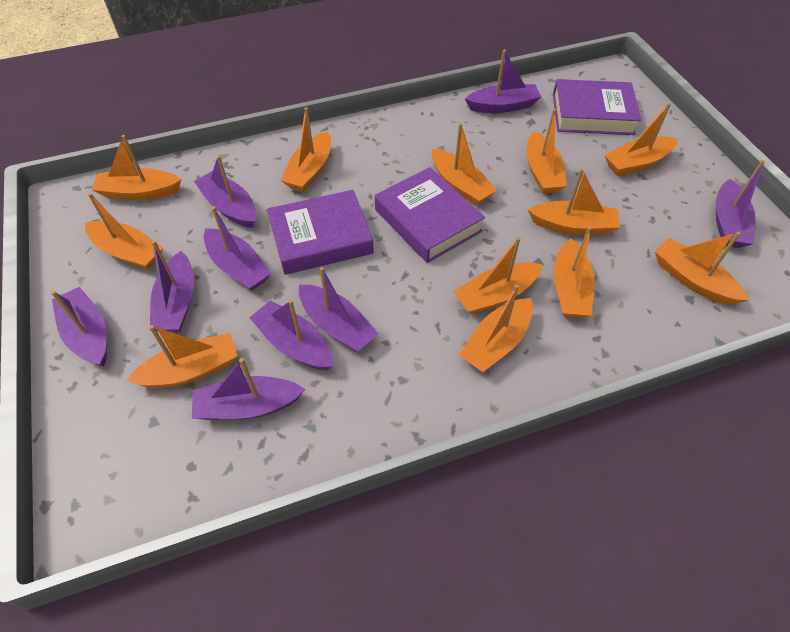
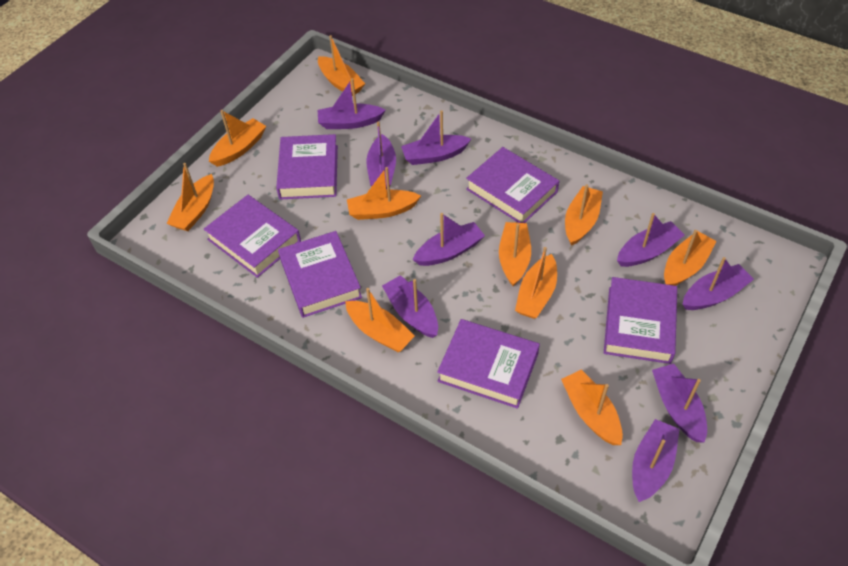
orange boat: [85,193,163,270] [92,135,182,200] [126,325,237,388] [281,107,331,192] [432,123,497,206] [454,237,543,314] [459,284,533,372] [526,109,567,194] [528,169,620,235] [553,226,595,318] [604,103,678,176] [655,232,748,305] = 12 -> [166,163,214,231] [209,110,266,167] [318,35,365,96] [345,288,415,352] [347,167,421,220] [499,222,531,286] [515,247,557,319] [561,369,623,445] [565,185,603,246] [664,230,716,286] = 10
purple book: [267,190,374,275] [375,167,485,263] [553,79,641,135] = 3 -> [204,195,301,278] [276,134,338,200] [278,231,362,318] [437,319,540,409] [466,147,559,223] [604,277,677,364] = 6

